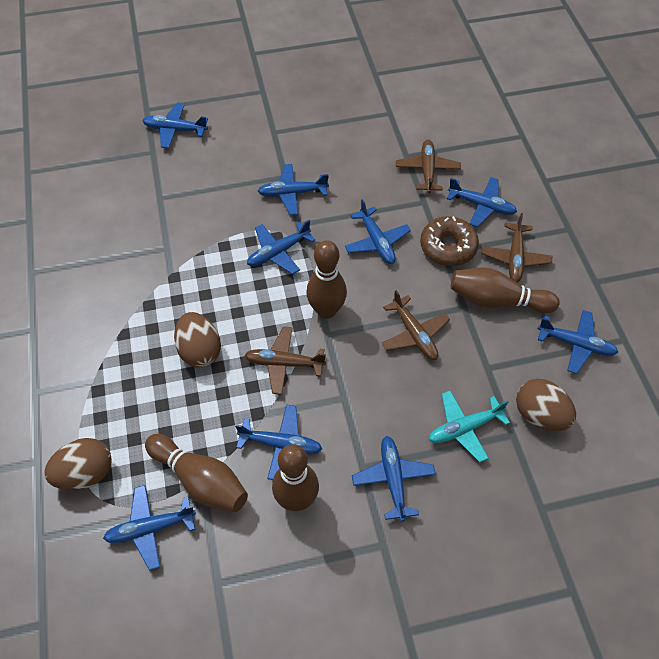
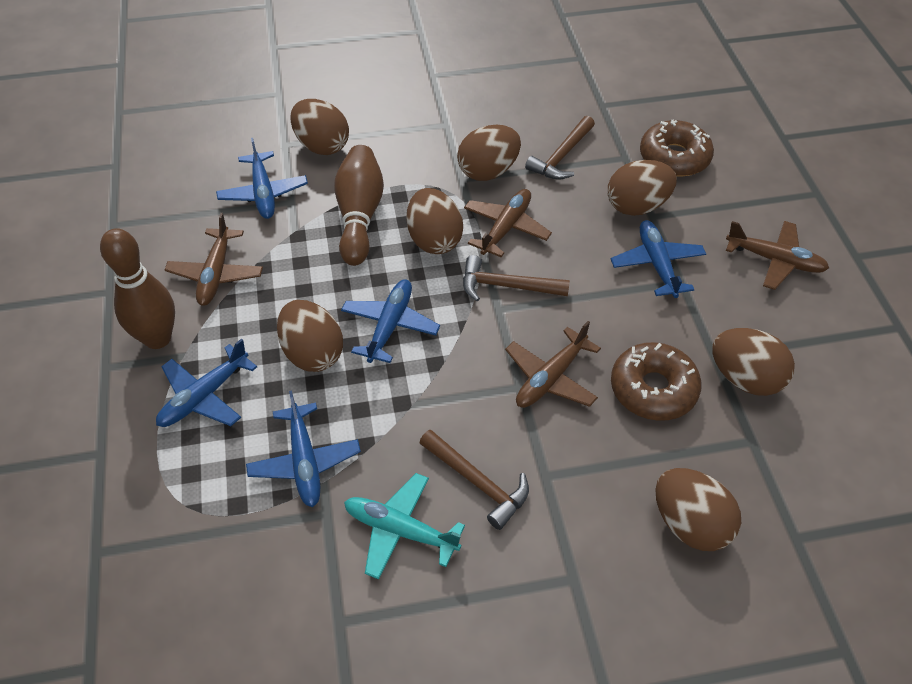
blue plane: [103,485,196,570] [142,102,208,148] [235,405,322,480] [247,220,315,274] [258,164,329,215] [345,199,411,264] [352,436,436,522] [447,177,517,227] [538,310,618,374] = 9 -> [156,338,257,427] [216,138,308,219] [246,391,361,507] [341,279,440,363] [611,220,706,298] = 5
brown bowling pin: [145,434,248,512] [272,444,319,511] [306,240,347,319] [451,268,560,313] = 4 -> [100,228,175,349] [334,145,384,266] = 2
brown donut: [420,216,479,266] = 1 -> [611,342,702,421] [640,120,714,177] = 2
brown egg: [44,438,112,490] [174,312,221,367] [516,379,576,431] = 3 -> [277,300,343,372] [290,99,349,155] [407,188,463,254] [457,125,521,181] [608,160,677,216] [655,468,741,551] [712,328,795,396] = 7
brown hammer: none = 0 -> [419,430,529,530] [463,255,570,301] [525,116,595,180] = 3

